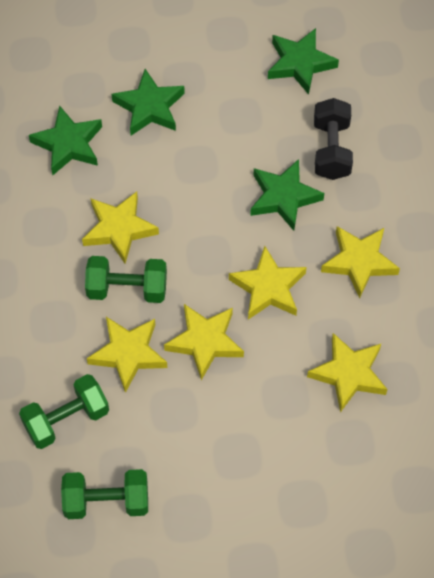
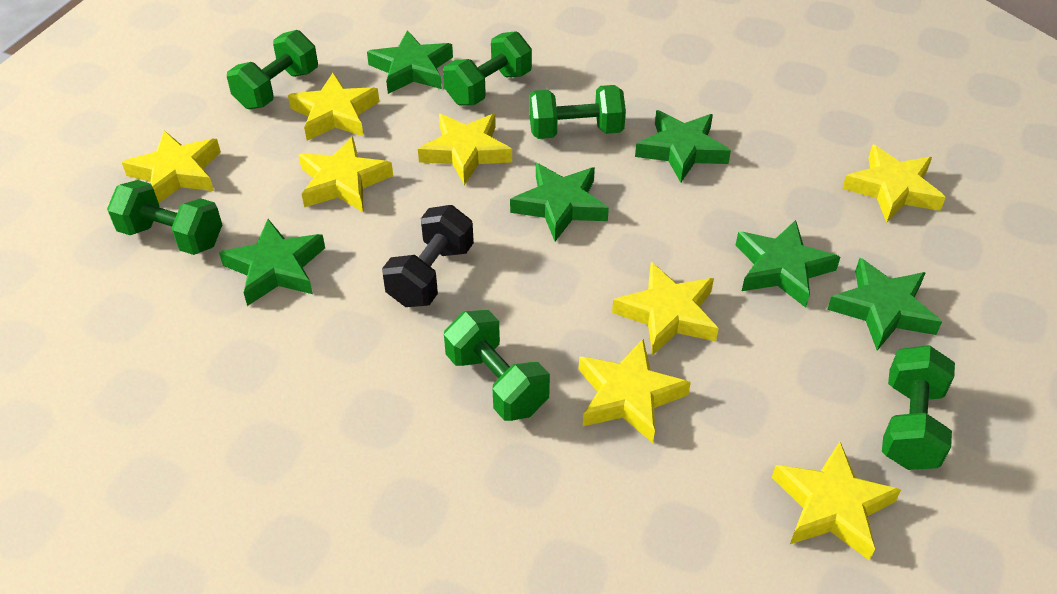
green dumbbell: [19,374,109,449] [61,469,148,519] [85,256,167,303] = 3 -> [107,180,222,255] [227,30,318,109] [443,31,532,106] [444,310,550,421] [529,85,626,139] [882,345,955,470] = 6
green star: [29,105,102,175] [112,69,185,135] [250,159,324,231] [268,28,339,95] = 4 -> [219,219,325,306] [367,30,453,94] [510,163,609,241] [635,110,731,182] [736,220,840,308] [827,258,942,350] = 6
yellow star: [82,191,159,264] [87,317,167,393] [164,304,244,380] [229,246,307,320] [307,333,388,413] [321,226,400,299] = 6 -> [122,131,221,203] [288,73,379,141] [299,137,393,212] [418,114,512,185] [578,339,691,443] [612,262,719,355] [772,442,901,561] [842,145,946,223] = 8

